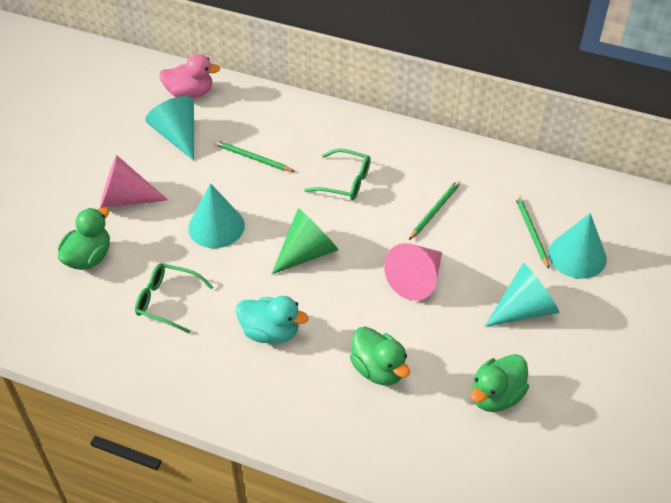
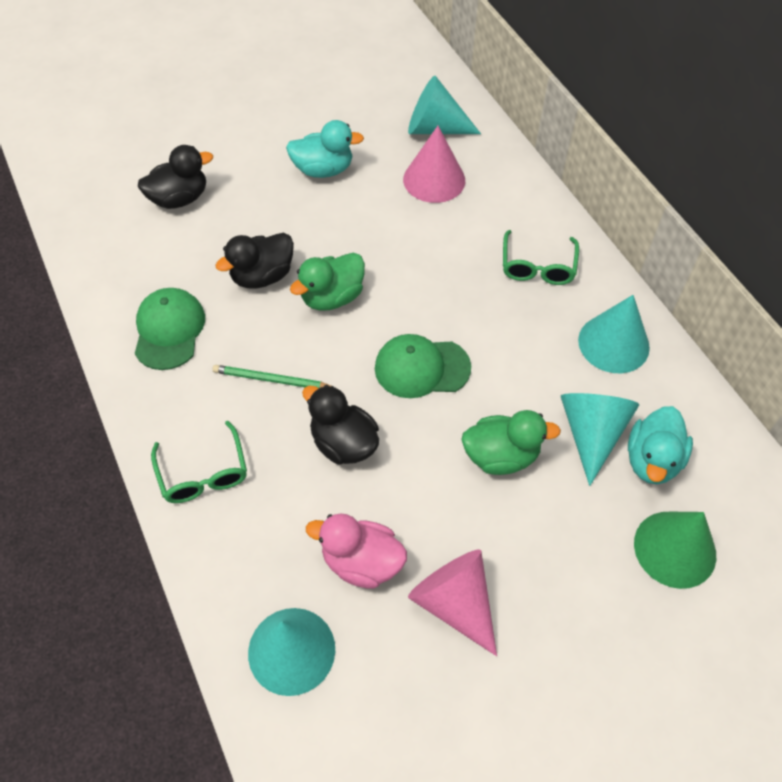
black duck: none = 0 -> [138,145,213,209] [215,233,294,288] [302,385,379,465] = 3
green cap: none = 0 -> [135,288,205,370] [375,334,471,398] = 2
green duck: [58,208,110,270] [350,326,410,385] [471,354,529,412] = 3 -> [290,253,365,311] [461,410,561,475] = 2
green pencil: [214,140,295,172] [409,180,461,240] [515,195,549,269] = 3 -> [213,365,333,388] = 1
turquoise duck: [236,296,309,344] = 1 -> [286,120,364,178] [628,406,693,484] = 2

